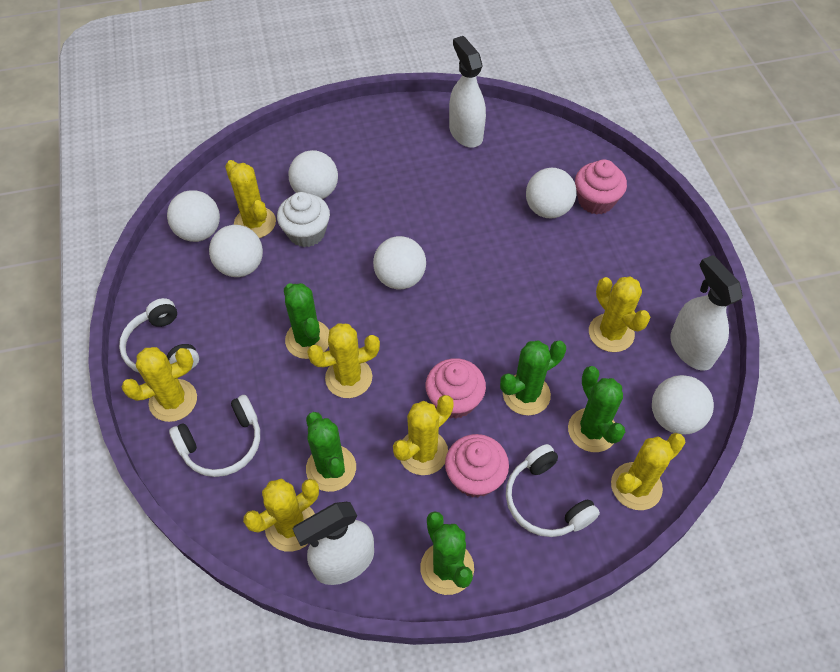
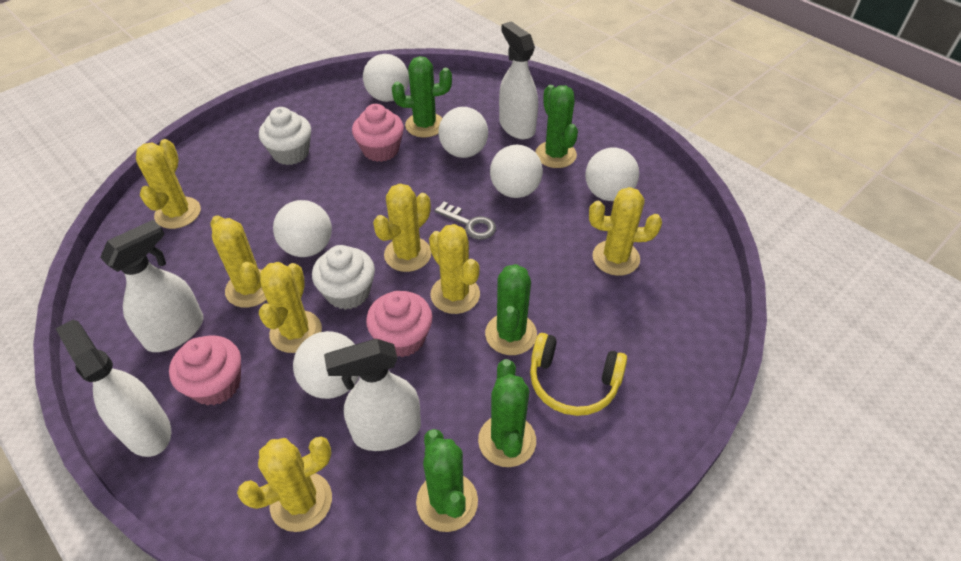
grey key: none = 0 -> [435,202,496,240] = 1
white cupcake: [277,192,330,247] = 1 -> [259,107,311,165] [312,245,375,310] = 2
white headphones: [119,298,199,373] [169,395,260,477] [506,444,600,537] = 3 -> none = 0
white spray bottle: [293,502,374,585] [449,36,486,148] [670,255,743,371] = 3 -> [56,320,171,457] [100,220,204,352] [324,339,421,451] [499,21,538,139] = 4
yellow headphones: none = 0 -> [530,333,627,416] = 1

